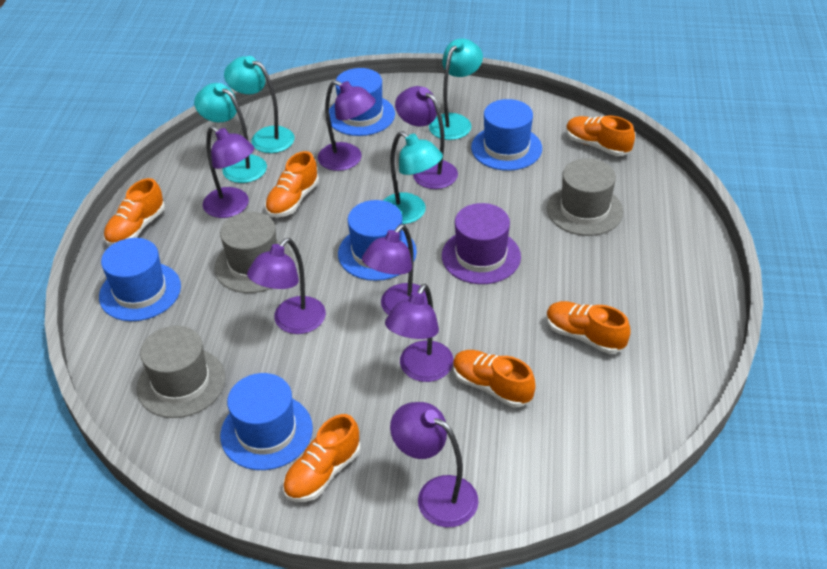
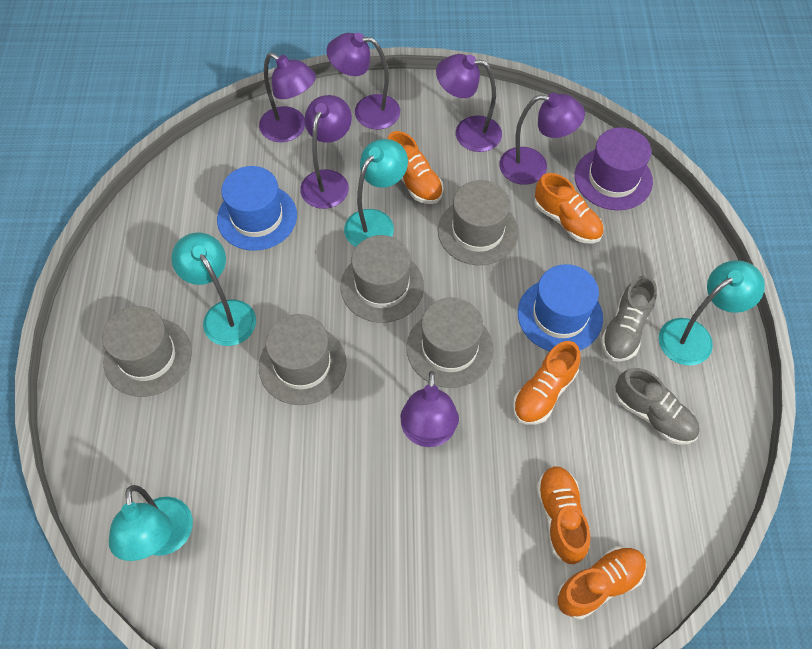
blue hat: [99,238,181,321] [220,373,313,470] [329,68,395,136] [338,200,417,281] [471,99,542,171] = 5 -> [217,166,297,251] [518,264,603,351] = 2
grey hat: [136,326,226,418] [214,212,294,293] [547,158,623,236] = 3 -> [102,306,192,397] [259,314,347,405] [341,235,424,323] [407,297,494,388] [438,180,519,265] = 5
grey shoe: none = 0 -> [601,275,657,362] [615,368,700,445] = 2
orange shoe: [104,178,165,246] [265,151,319,218] [283,414,361,502] [453,350,536,407] [546,301,631,354] [566,116,635,156] = 6 -> [387,131,443,204] [513,341,581,425] [534,173,603,243] [536,466,591,565] [557,546,647,620] = 5
purple lamp: [203,126,254,218] [247,238,326,334] [318,80,376,171] [362,224,428,315] [385,284,454,382] [390,402,479,527] [395,86,458,189] = 7 -> [259,53,316,142] [300,95,352,209] [327,33,400,129] [400,371,459,447] [436,54,502,152] [499,93,585,185] = 6

